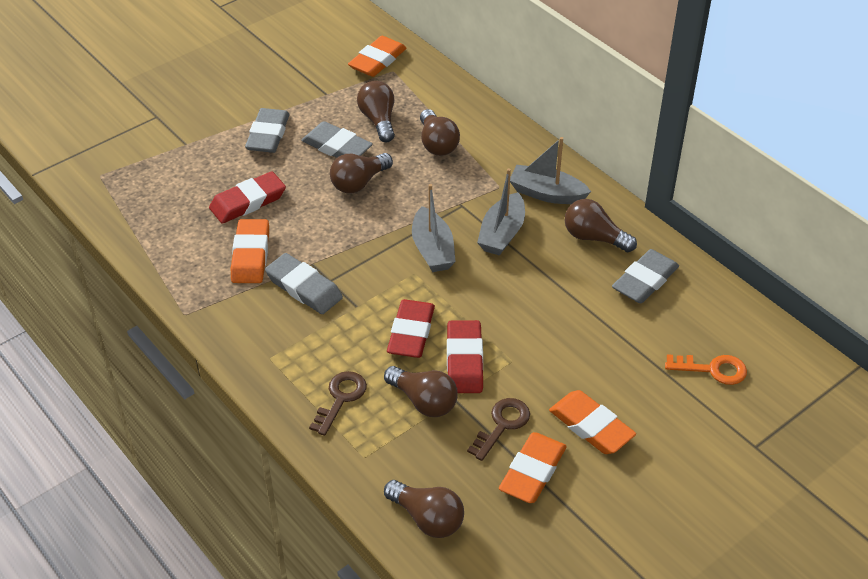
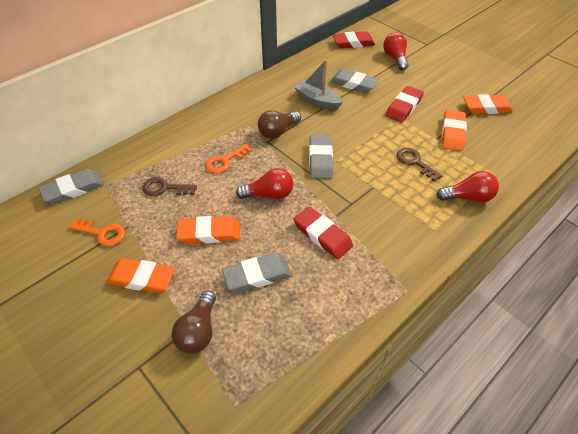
brown light bulb: [330,153,393,193] [357,81,395,142] [384,366,458,417] [384,480,464,538] [420,109,460,156] [565,199,637,252] = 6 -> [172,291,216,354] [258,110,301,139] = 2
grey boat: [412,184,456,272] [477,168,525,256] [510,137,591,204] = 3 -> [294,59,343,110] = 1
orange key: [665,354,747,385] = 1 -> [69,218,125,246] [205,144,252,173] = 2
red light bulb: none = 0 -> [236,168,293,199] [383,32,409,70] [437,171,499,203] = 3

